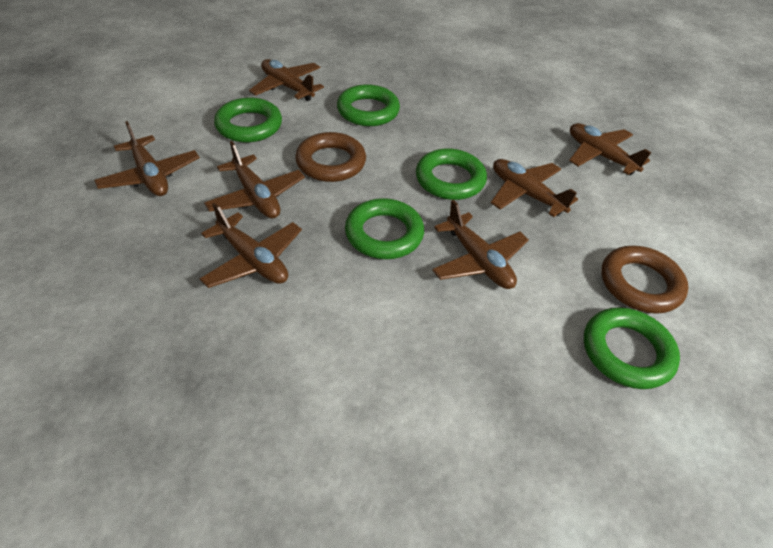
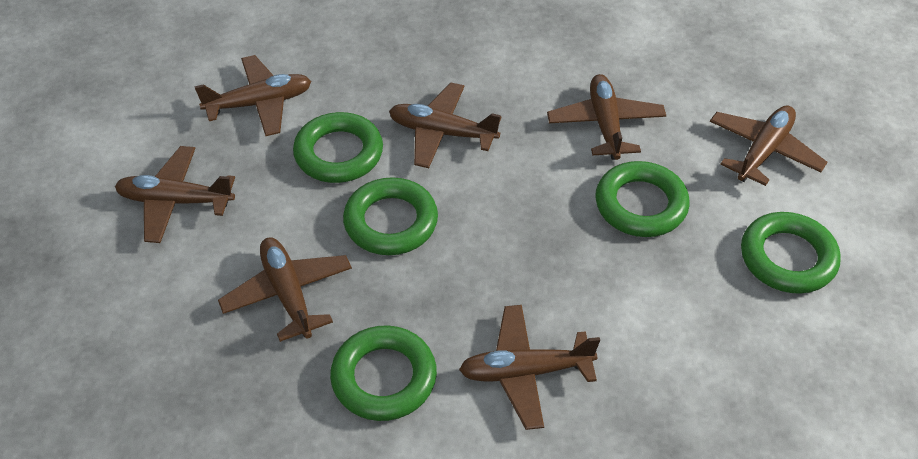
brown ring: [295,132,366,182] [601,246,689,314] = 2 -> none = 0

